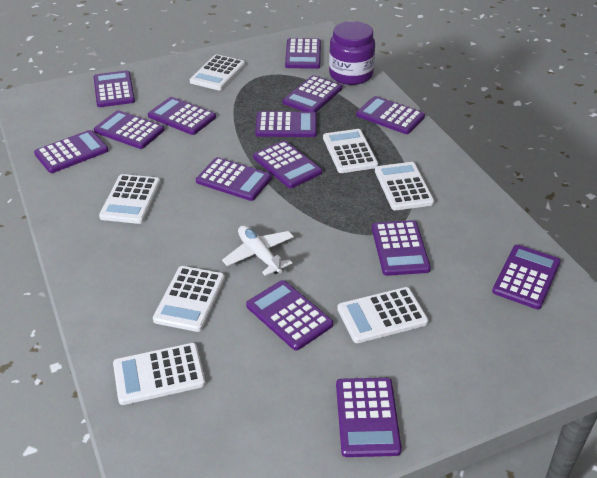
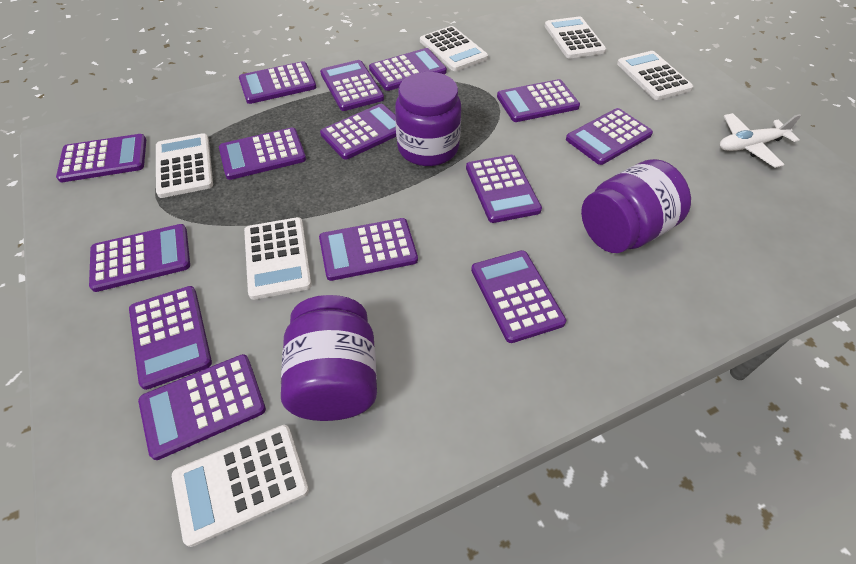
purple jar: [329,21,375,85] = 1 -> [281,295,377,421] [395,72,461,166] [581,159,691,253] = 3
white calculator: [99,174,161,224] [113,343,206,405] [153,266,225,332] [189,54,245,90] [323,129,378,173] [337,287,428,343] [375,162,434,210] = 7 -> [156,133,213,198] [172,425,309,547] [244,217,312,300] [420,26,488,71] [545,16,606,58] [617,51,693,100] = 6

